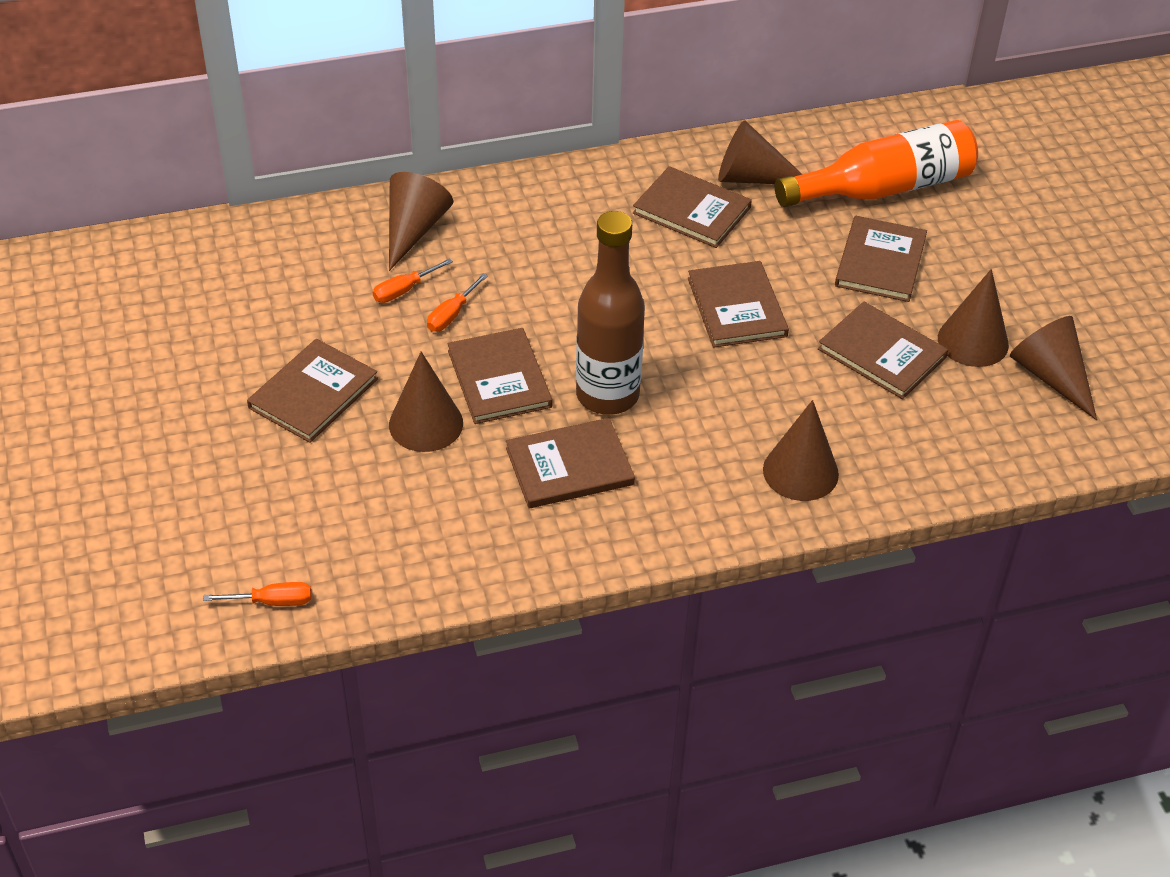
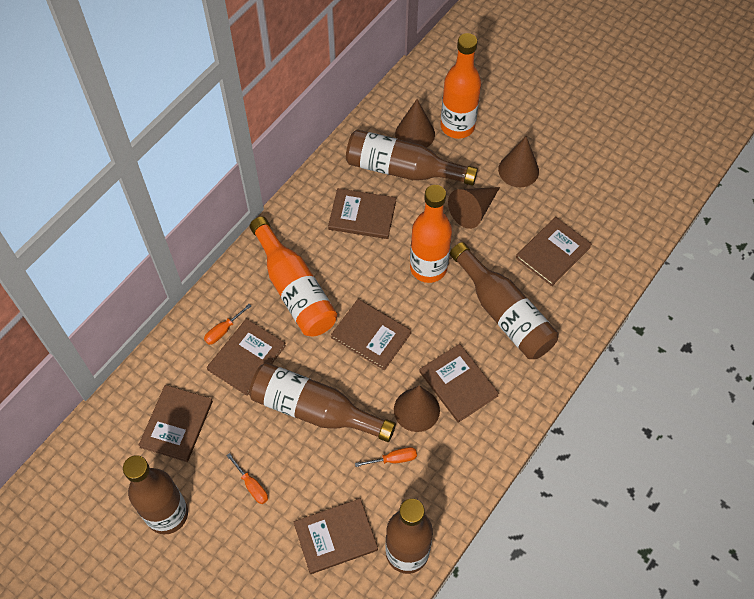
brown bottle: [576,211,645,415] = 1 -> [123,455,188,534] [249,363,396,442] [346,129,478,186] [386,499,433,574] [450,242,558,359] = 5
brown cone: [389,172,453,271] [389,352,463,452] [718,120,802,184] [763,400,839,501] [938,269,1009,367] [1010,316,1097,420] = 6 -> [394,385,440,432] [395,99,435,148] [448,187,500,229] [498,136,539,187] = 4
orange bottle: [775,120,978,207] = 1 -> [250,217,337,336] [410,185,452,283] [441,33,481,139] = 3

